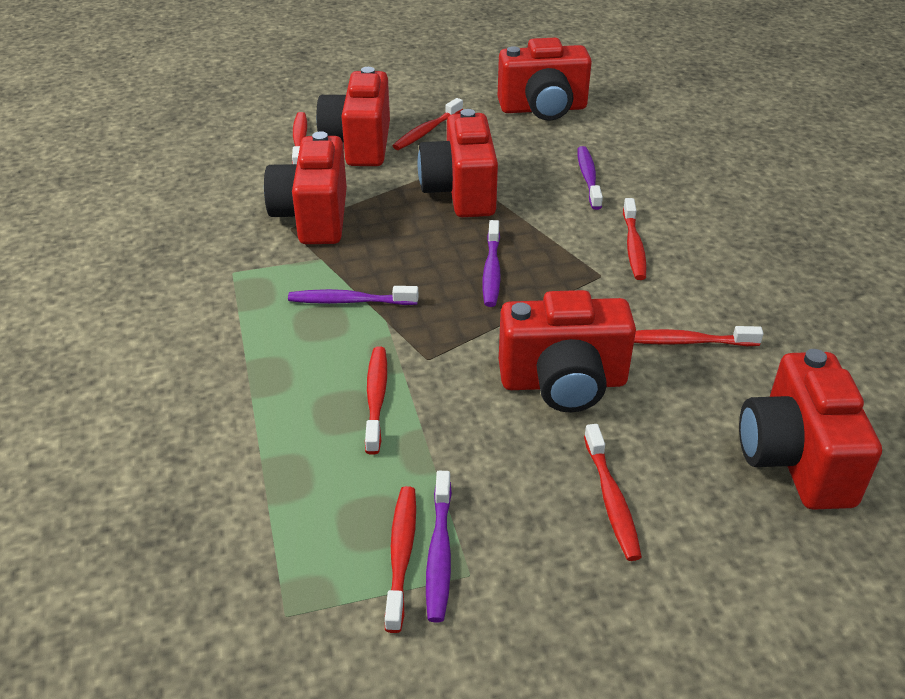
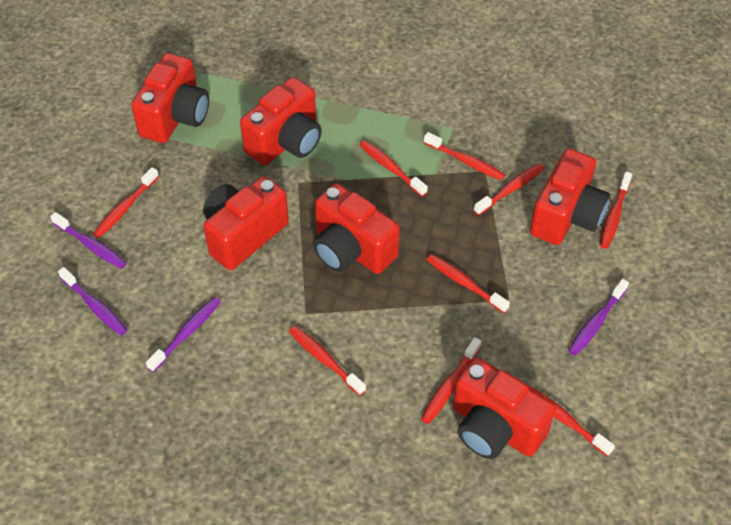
red toothbrush: [292,112,307,164] [365,347,387,455] [385,486,416,633] [393,98,463,150] [584,424,642,561] [623,198,647,280] [634,326,763,346] = 7 -> [93,167,159,238] [289,326,366,396] [359,140,428,197] [421,337,482,424] [424,132,505,181] [426,254,510,313] [474,163,545,215] [528,385,615,456] [600,172,632,249] = 9

